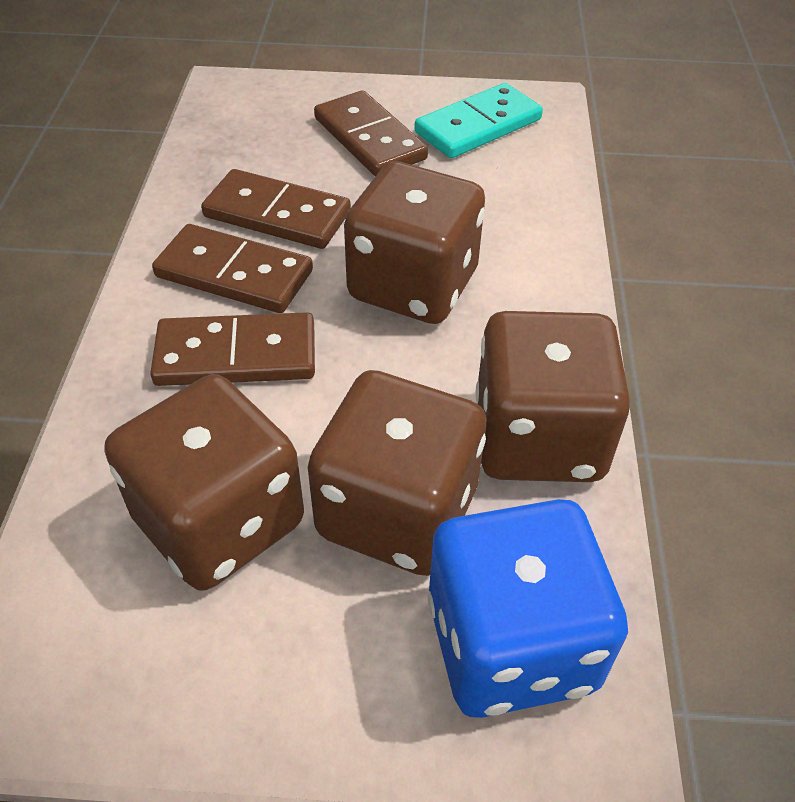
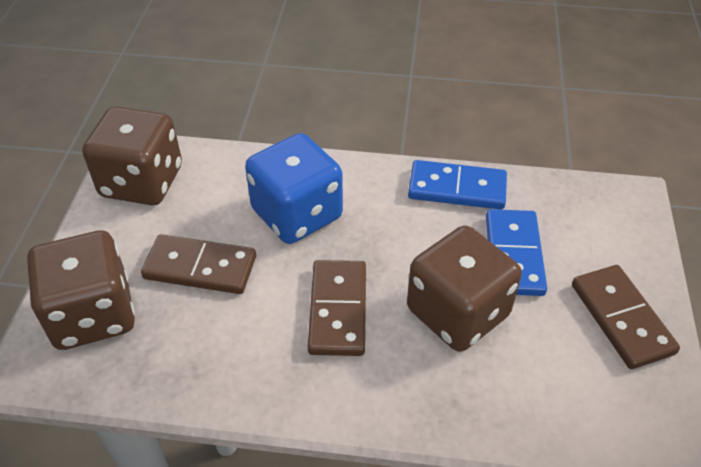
blue domino: none = 0 -> [408,160,507,210] [486,209,547,296] = 2
brown dice: [104,374,304,591] [308,370,487,576] [344,162,485,324] [476,311,630,482] = 4 -> [27,230,135,350] [82,106,182,205] [407,226,522,352] = 3
brown domino: [150,312,315,386] [152,224,313,313] [201,169,351,249] [314,90,428,177] = 4 -> [141,234,256,294] [308,260,366,356] [572,265,680,369] = 3
turquoise domino: [414,83,543,158] = 1 -> none = 0

